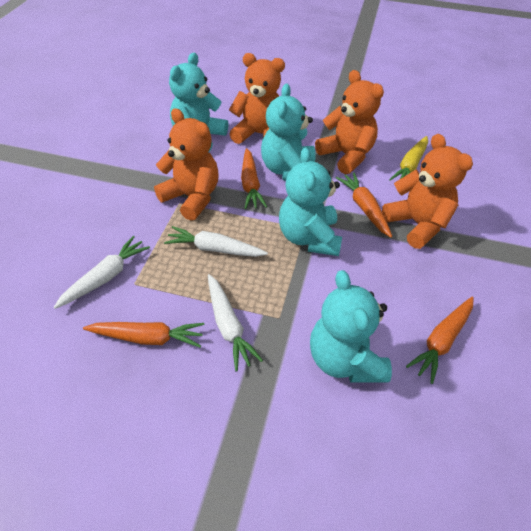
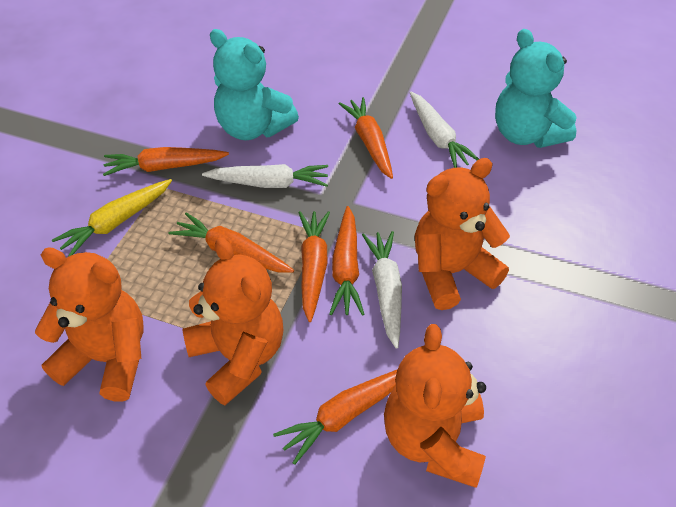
orange carrot: [83,322,204,348] [241,148,267,209] [336,172,392,238] [406,296,474,384] = 4 -> [103,147,229,176] [169,212,294,273] [273,370,397,465] [298,211,330,322] [329,206,364,316] [339,97,393,179] = 6
turquoise teddy bear: [169,53,228,152] [261,84,316,181] [279,147,342,256] [310,270,392,382] = 4 -> [210,29,299,140] [495,29,577,148] = 2

